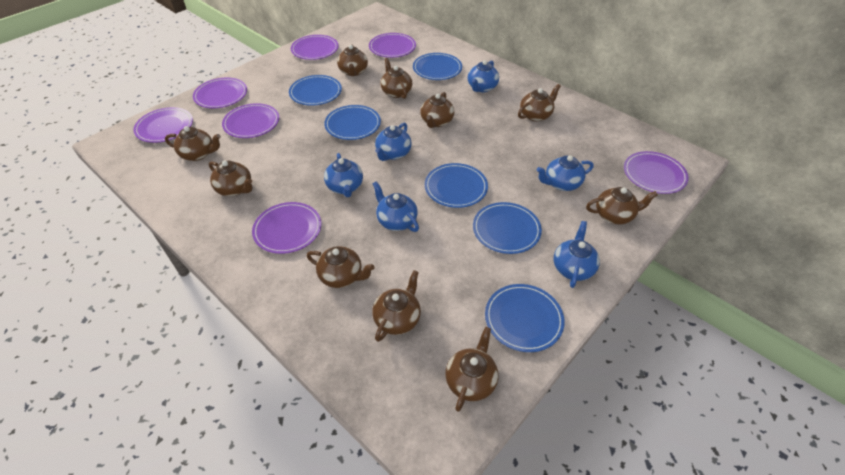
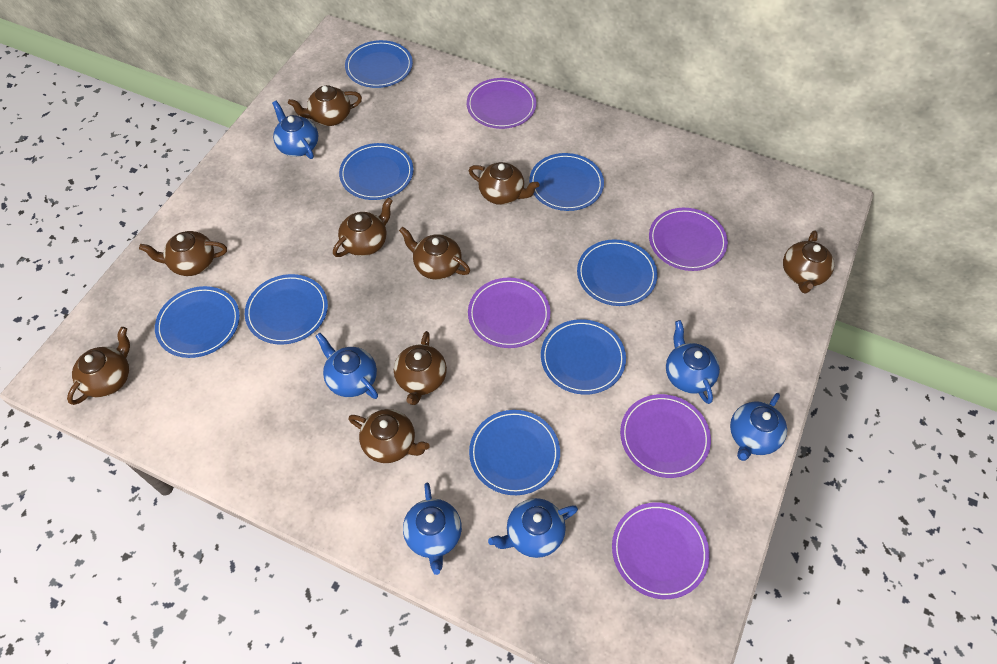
blue plate: [289,75,342,106] [324,105,381,140] [413,53,462,80] [425,163,488,208] [473,202,542,254] [485,284,565,352] = 6 -> [155,286,240,358] [245,274,328,345] [339,143,413,200] [345,40,413,88] [469,410,560,495] [529,153,604,211] [541,319,626,395] [577,239,657,306] = 8
brown teapot: [165,126,221,161] [209,161,252,196] [307,246,375,288] [337,45,368,76] [372,270,421,342] [381,58,412,99] [420,92,454,128] [445,327,498,412] [518,84,561,122] [586,187,658,224] = 10 -> [67,327,130,405] [139,231,227,276] [288,85,362,126] [333,198,393,257] [348,409,430,463] [394,331,447,405] [399,227,470,280] [469,162,540,205] [783,230,834,294] = 9
purple plate: [133,107,193,143] [193,77,247,108] [222,103,279,138] [252,202,321,254] [291,35,338,60] [369,33,416,58] [624,151,689,194] = 7 -> [467,78,536,129] [468,278,550,348] [612,502,710,599] [620,394,711,478] [649,208,728,271] = 5

